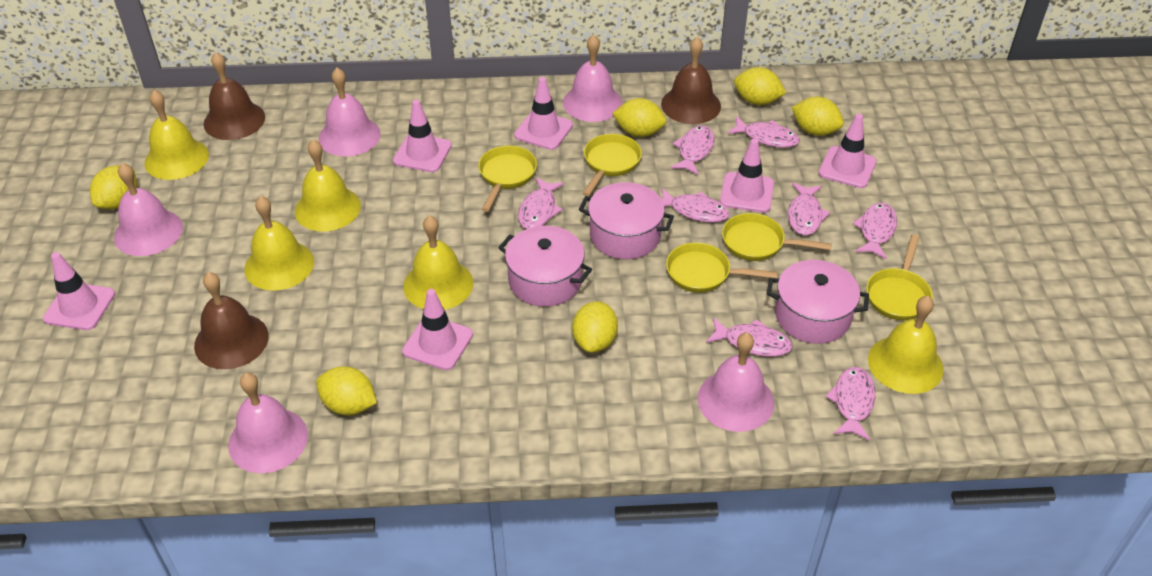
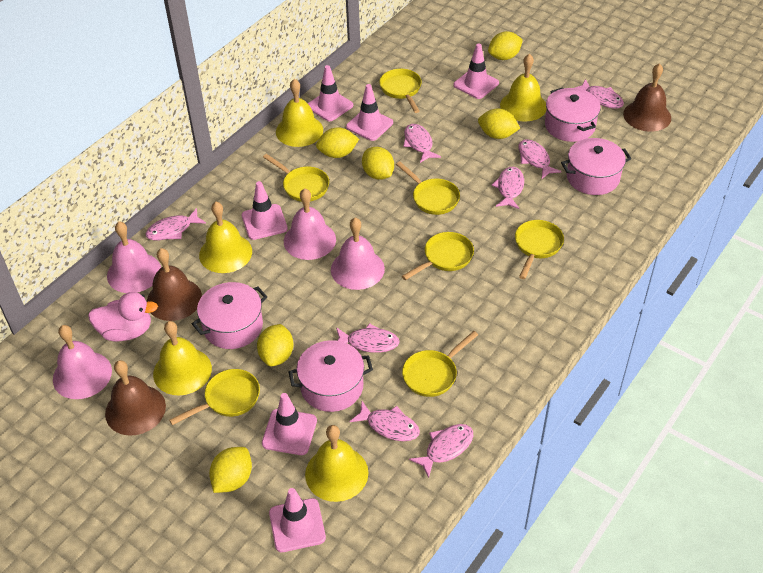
pink bell: [114,163,183,256] [228,373,308,473] [319,68,381,156] [563,34,622,122] [697,333,774,432] = 5 -> [53,325,112,399] [107,221,161,293] [284,188,336,260] [331,218,385,290] = 4
pink duck: none = 0 -> [88,292,158,342] = 1
pink pot: [498,226,592,307] [579,182,674,259] [767,260,869,344] = 3 -> [192,282,267,349] [289,340,373,412] [545,87,601,142] [561,138,632,195] = 4
yellow pan: [478,146,537,212] [582,134,642,196] [666,242,778,293] [722,213,832,261] [866,235,933,320] = 5 -> [169,369,260,425] [263,154,329,202] [379,69,422,113] [396,161,460,215] [402,232,474,280] [402,331,478,397] [515,220,564,279] = 7

